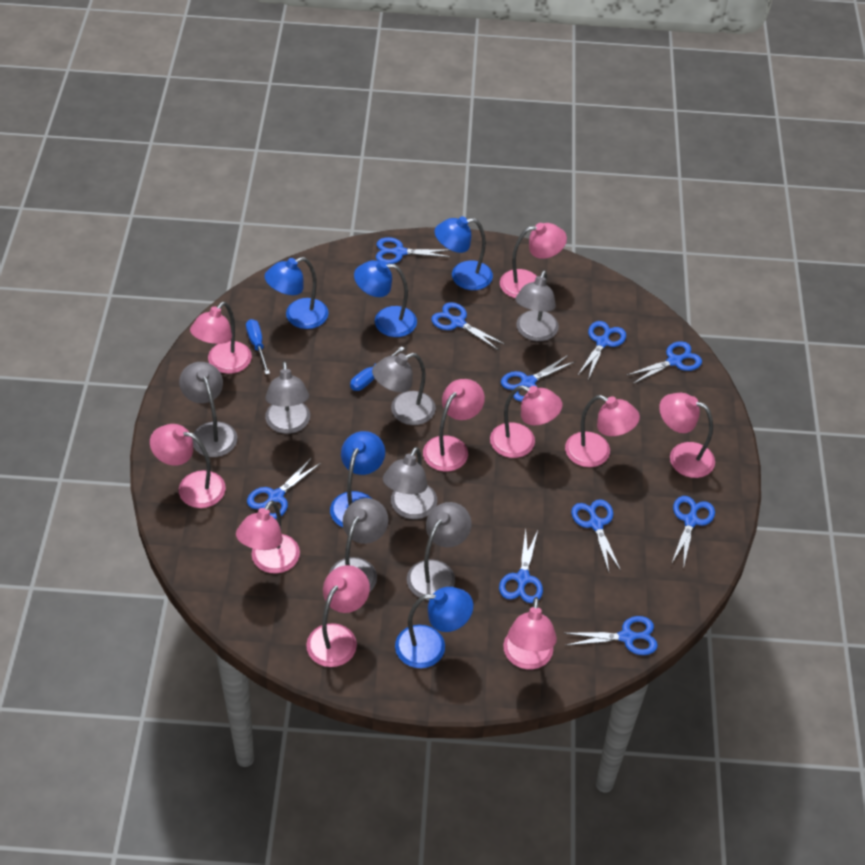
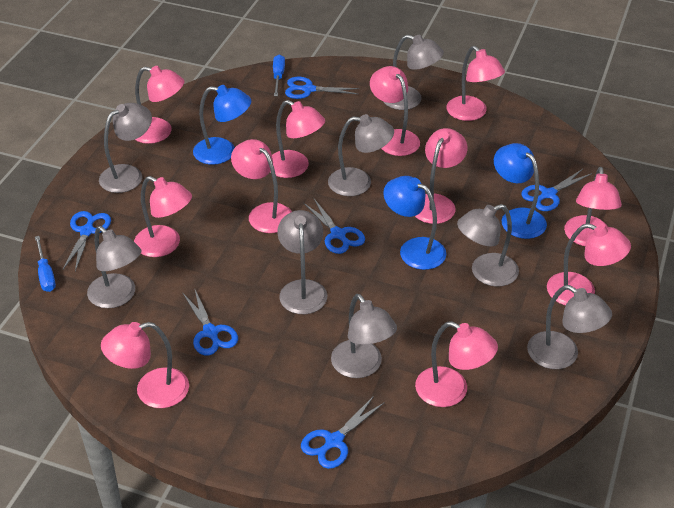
blue lamp: [264,257,329,329] [330,431,385,527] [354,260,417,337] [395,587,473,668] [435,216,493,290] = 5 -> [193,85,251,165] [383,176,446,270] [494,143,547,239] = 3
blue scissors: [247,458,321,519] [376,237,451,264] [431,302,504,350] [499,529,543,603] [501,355,576,402] [564,616,658,655] [571,499,621,572] [577,321,626,380] [626,341,702,384] [672,496,715,569] = 10 -> [63,211,111,271] [182,288,238,356] [285,77,359,99] [301,396,385,469] [304,199,365,254] [521,169,592,211] = 6
grey lamp: [179,362,237,457] [265,361,310,434] [329,498,388,592] [372,353,436,425] [383,447,437,519] [407,502,472,600] [515,270,559,341] = 7 -> [87,226,141,308] [99,103,152,193] [277,210,327,314] [328,114,394,196] [331,294,397,378] [383,35,444,110] [457,204,519,287] [527,285,612,369] = 8
pink lamp: [150,424,226,508] [190,302,252,374] [236,501,300,574] [306,565,370,667] [423,379,485,471] [490,385,562,458] [500,223,567,298] [503,597,557,669] [565,395,640,467] [659,393,715,478] = 10 -> [101,322,189,408] [134,176,192,257] [135,66,184,144] [231,139,292,233] [270,100,325,178] [370,66,420,156] [415,128,468,224] [415,321,498,407] [446,46,505,121] [547,223,631,306] [564,167,622,246] = 11

